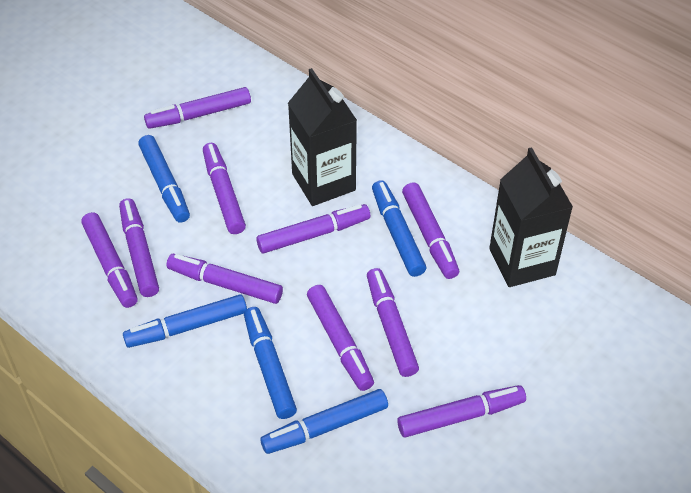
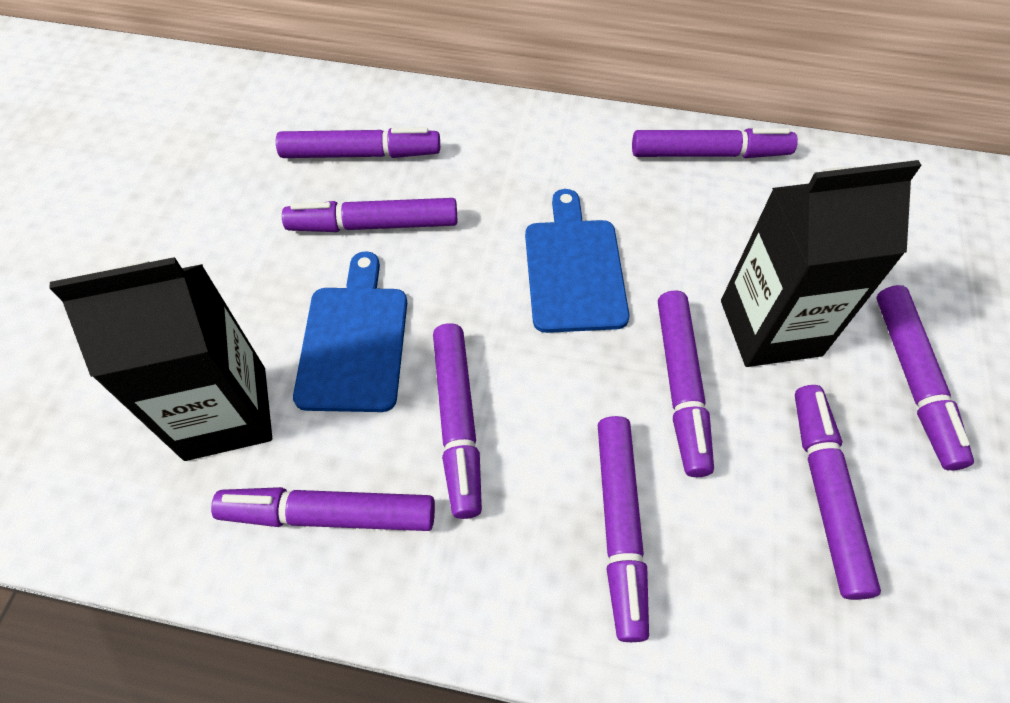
blue cutting board: none = 0 -> [293,251,407,412] [525,189,629,333] = 2
blue marker: [123,294,247,348] [138,135,190,223] [244,307,297,419] [260,389,388,454] [372,180,426,277] = 5 -> none = 0
purple marker: [81,212,138,308] [119,198,159,297] [144,87,251,129] [166,254,283,304] [203,143,246,234] [256,204,370,254] [307,285,374,391] [367,268,419,377] [397,385,526,437] [402,182,459,279] = 10 -> [211,487,435,531] [276,127,440,158] [282,198,457,232] [433,323,482,519] [598,416,649,642] [632,128,798,158] [658,290,714,477] [795,385,881,600] [876,285,974,470] = 9

